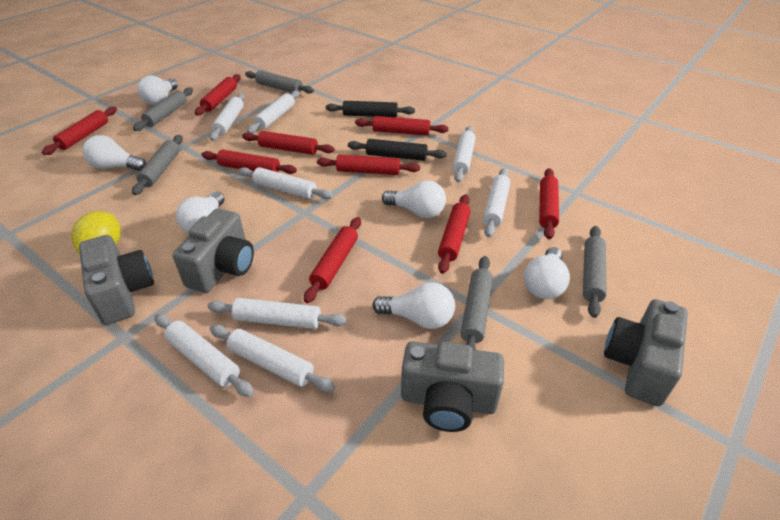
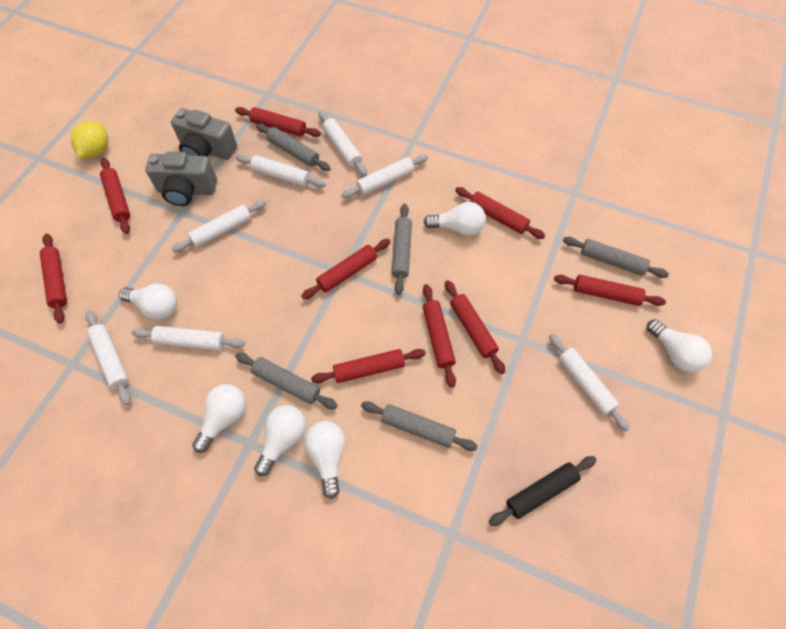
black rolling pin: [326,101,415,117] [348,139,447,161] = 2 -> [489,456,596,526] = 1
grey camera: [79,235,154,325] [173,209,254,293] [401,341,504,432] [604,299,688,406] = 4 -> [145,151,217,206] [171,108,237,160] = 2
white rolling pin: [154,314,254,397] [207,298,347,329] [209,93,245,141] [210,325,335,392] [238,167,333,199] [247,90,300,134] [453,126,475,182] [483,168,510,237] = 8 -> [85,311,131,405] [132,326,245,351] [172,200,266,252] [236,154,326,188] [318,111,367,176] [341,154,428,198] [549,334,630,432] = 7

